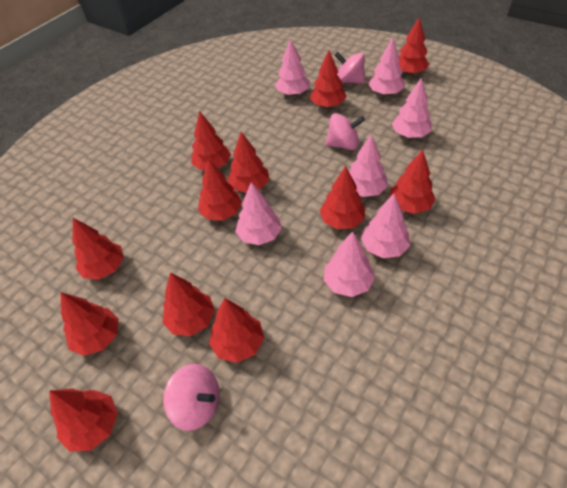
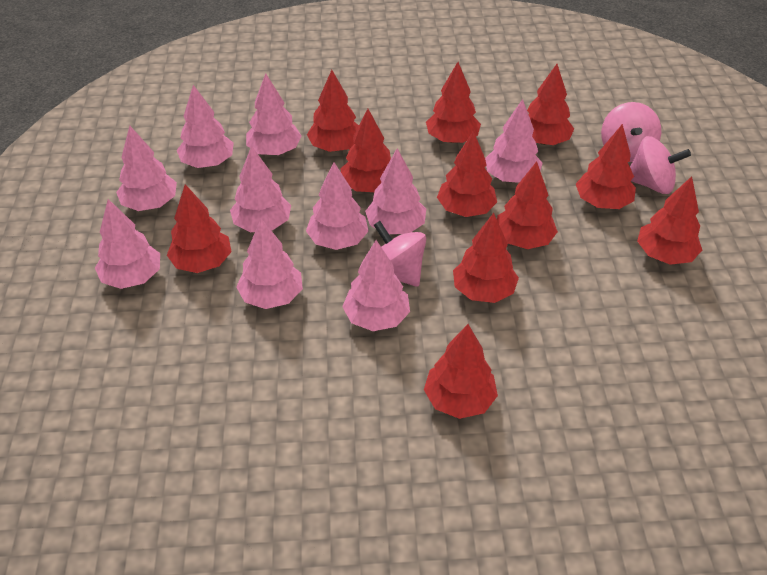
pink tree: [235,182,282,245] [275,39,310,96] [324,231,375,297] [349,135,388,197] [361,194,410,258] [368,37,405,95] [392,78,432,138] = 7 -> [95,199,160,289] [116,126,177,211] [177,85,234,168] [230,146,291,232] [236,219,303,309] [246,73,302,155] [306,162,369,250] [342,240,410,331] [365,148,426,234] [485,99,542,183] = 10
red tree: [49,388,118,452] [61,292,119,356] [73,218,124,280] [162,272,215,336] [191,111,231,170] [198,159,242,220] [209,298,264,363] [227,132,269,193] [310,50,347,108] [319,166,365,229] [390,149,436,214] [398,17,430,75] = 12 -> [167,184,232,273] [307,70,359,152] [340,109,391,192] [424,324,498,419] [426,62,481,143] [437,131,497,217] [453,213,519,303] [497,161,558,249] [527,64,574,145] [576,124,636,209] [637,176,702,265] = 11

